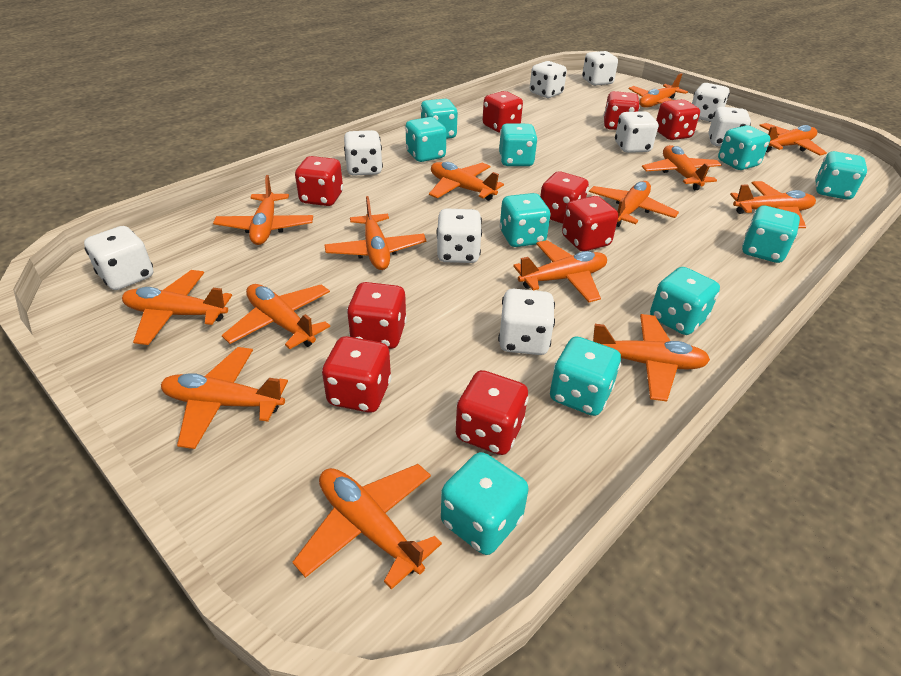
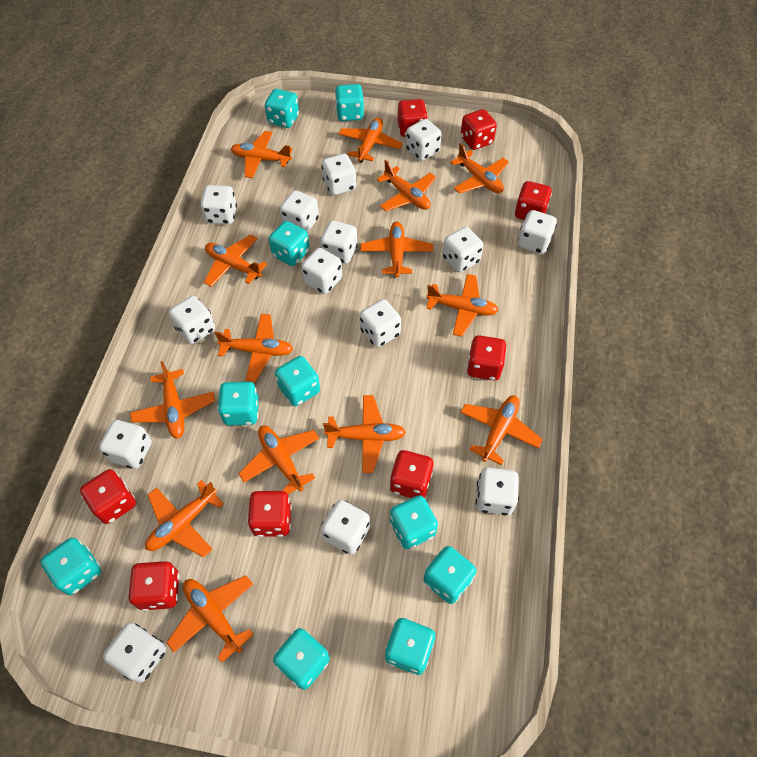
red dice: [295,156,343,206] [322,336,392,413] [347,282,407,349] [456,370,529,455] [483,91,523,132] [540,172,589,224] [562,196,618,251] [604,91,640,130] [656,99,700,140] = 9 -> [80,469,136,524] [129,561,180,611] [247,490,292,537] [390,450,433,498] [397,99,428,137] [461,109,497,150] [467,335,507,381] [515,181,552,220] = 8
white dice: [84,226,153,290] [344,130,383,176] [436,208,482,263] [498,289,555,355] [530,61,567,98] [582,51,618,86] [615,111,658,153] [692,83,730,122] [709,107,751,146] = 9 -> [99,420,152,469] [103,623,166,683] [169,296,215,344] [200,185,237,224] [280,190,319,233] [301,248,342,294] [320,220,358,264] [321,154,356,195] [321,500,370,555] [360,299,401,347] [406,119,442,161] [442,227,483,272] [476,467,519,515] [518,210,557,254] = 14

